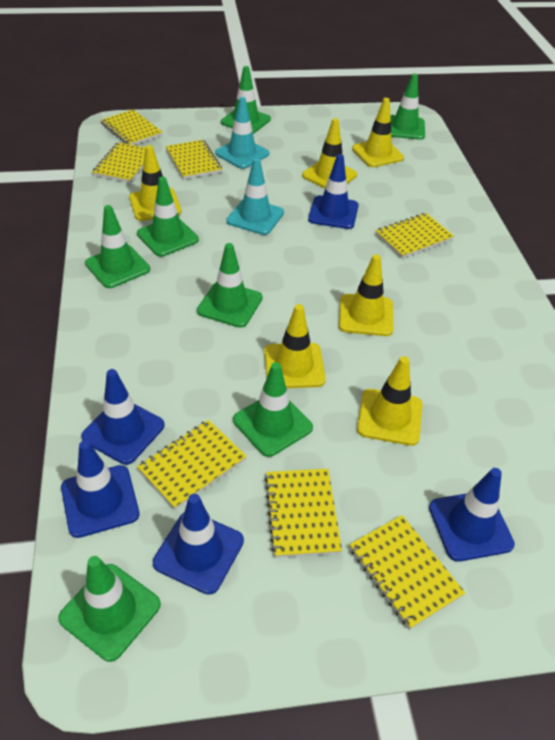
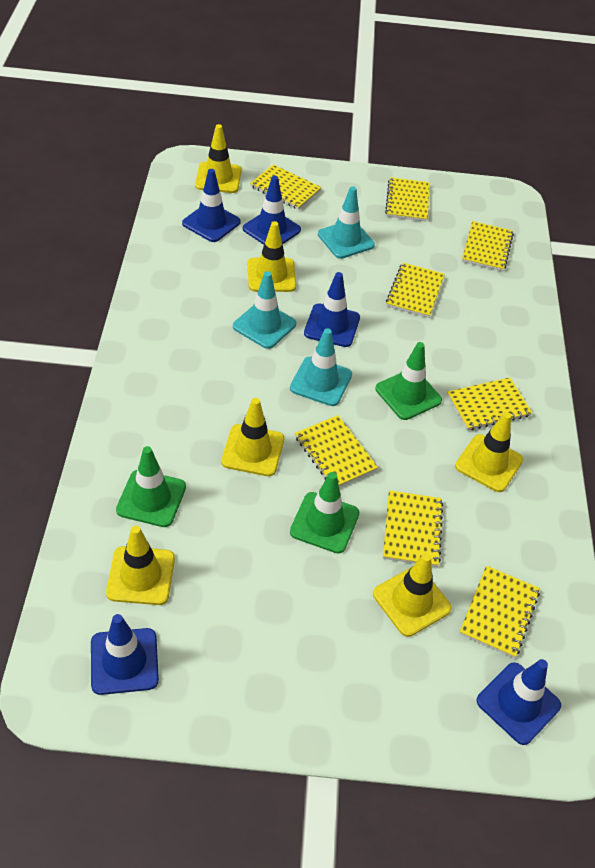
green traffic cone: [58,556,161,662] [85,205,150,288] [137,177,199,257] [197,243,263,328] [221,66,271,134] [233,362,313,457] [390,74,425,140] = 7 -> [116,446,186,527] [290,472,359,554] [375,342,442,420] = 3
turquoise traffic cone: [215,97,269,169] [227,158,284,235] = 2 -> [233,271,296,349] [290,328,352,406] [318,186,375,259] = 3
yellow notebook: [92,142,155,183] [101,110,162,145] [137,420,247,510] [166,140,222,179] [265,469,342,558] [349,515,465,629] [376,213,454,258] = 7 -> [250,164,321,210] [295,415,378,487] [383,490,443,567] [385,177,430,222] [386,263,445,318] [447,378,532,430] [459,566,540,658] [462,221,514,271] = 8

